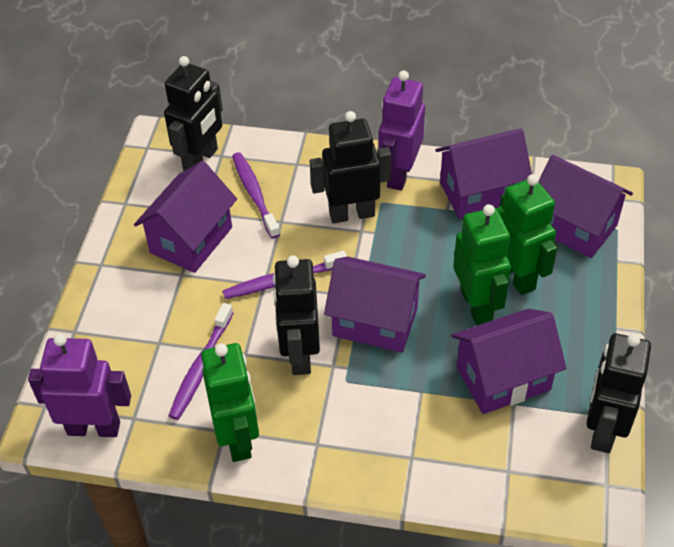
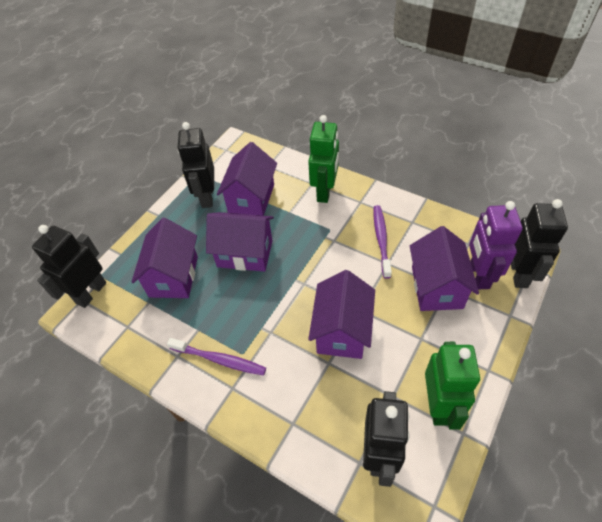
green robot: [201,343,259,462] [453,204,511,325] [497,174,557,295] = 3 -> [308,115,339,203] [425,342,480,430] = 2
purple robot: [28,333,131,437] [379,70,425,191] = 2 -> [469,201,523,289] = 1
purple toothbrush: [169,303,233,420] [223,251,347,299] [232,152,280,239] = 3 -> [167,338,266,376] [374,205,392,279] = 2

